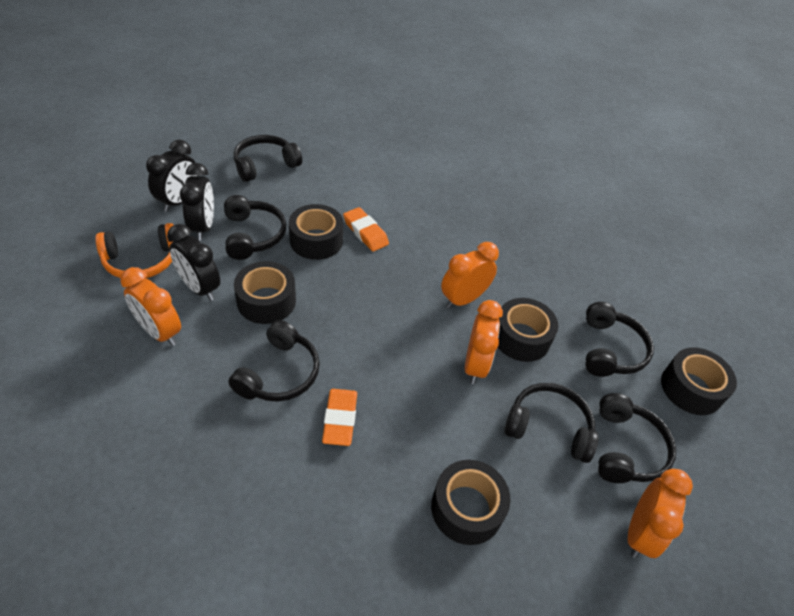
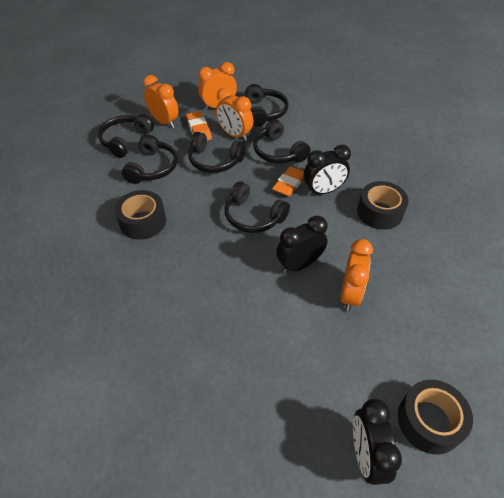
black tape: [234,261,296,324] [289,204,343,260] [431,460,511,545] [498,298,558,362] [661,347,737,415] = 5 -> [115,190,166,240] [357,181,409,230] [398,380,473,455] = 3
orange headphones: [95,223,174,278] = 1 -> none = 0

